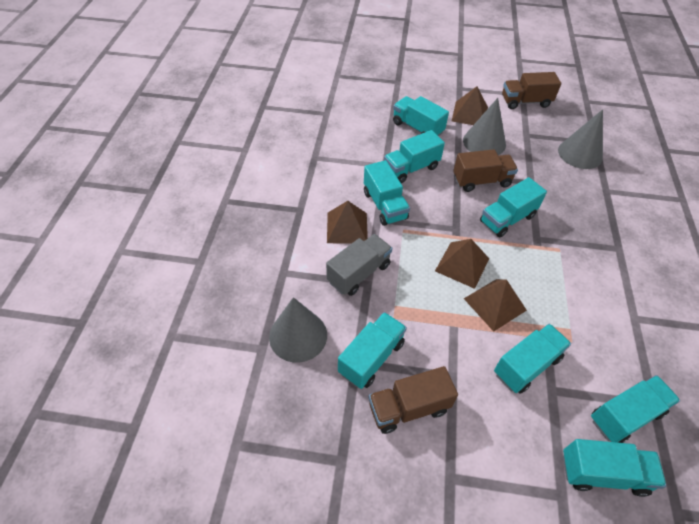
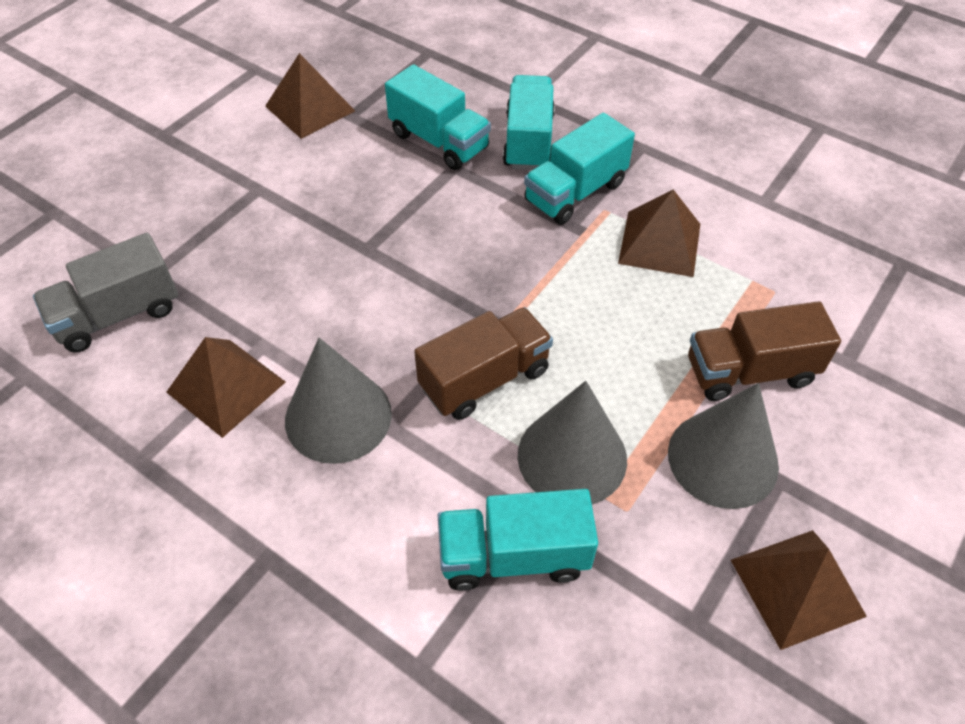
brown truck: [369,366,458,434] [453,149,518,192] [502,72,561,109] = 3 -> [414,307,553,420] [688,301,841,401] = 2
turquoise truck: [338,312,407,389] [364,160,410,226] [384,130,445,183] [393,96,449,136] [480,177,547,237] [494,324,571,394] [563,439,666,497] [591,375,680,443] = 8 -> [385,64,491,170] [438,489,598,591] [503,75,555,170] [524,113,635,225] = 4

